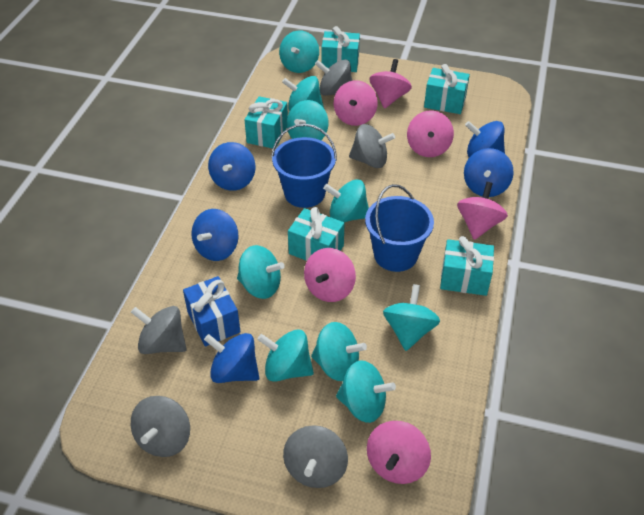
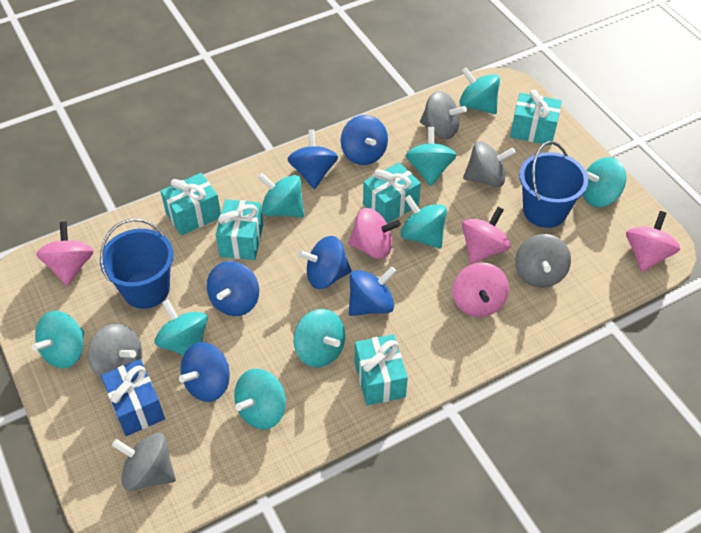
blue spinning top: [191,209,238,261] [204,333,259,383] [208,142,256,191] [464,148,514,197] [465,121,505,157] = 5 -> [179,342,230,402] [207,261,259,316] [287,129,338,189] [298,236,352,289] [341,115,388,165] [349,266,396,316] = 6
pink spinning top: [304,248,356,302] [334,80,378,126] [367,421,431,484] [369,59,412,109] [407,110,454,157] [457,182,508,240] = 6 -> [36,222,94,286] [348,208,401,259] [452,262,509,317] [462,207,511,264] [626,211,680,272] = 5

